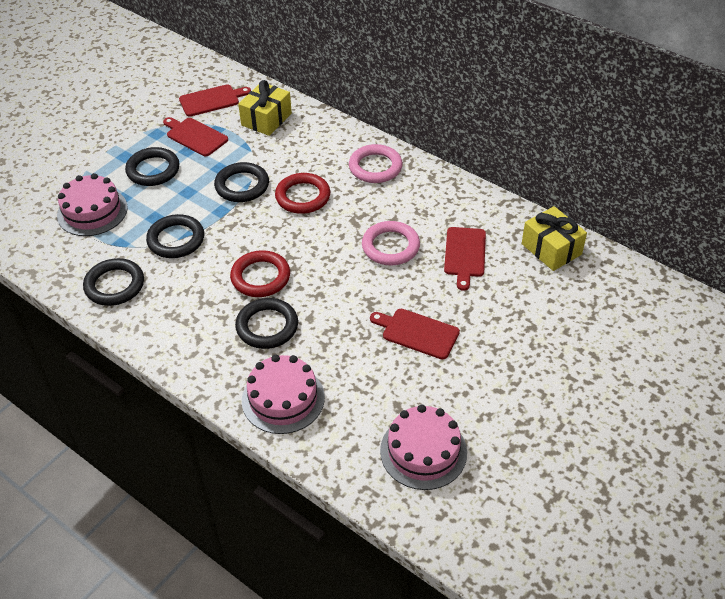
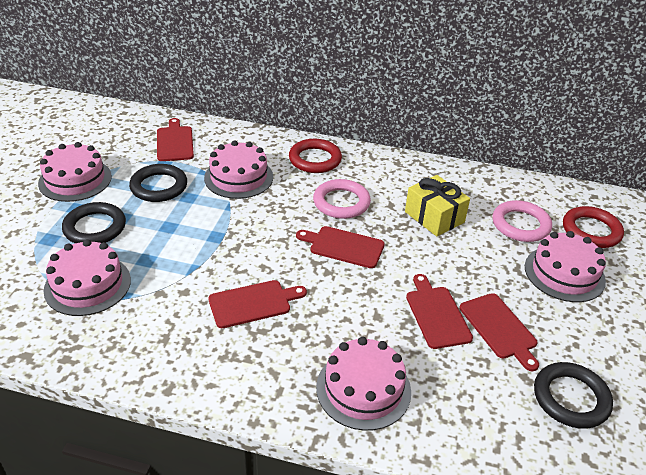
black ring: [83,258,144,306] [125,147,180,186] [146,214,204,258] [214,162,269,202] [235,298,298,349] = 5 -> [62,202,126,243] [129,164,187,202] [534,362,613,429] = 3
pink cake: [57,173,128,236] [242,354,325,434] [380,404,467,490] = 3 -> [38,142,112,202] [43,239,131,316] [204,140,273,199] [316,337,411,431] [525,231,606,302] = 5
red cutting board: [163,117,228,156] [179,84,251,117] [370,309,460,360] [444,227,486,291] = 4 -> [157,118,194,161] [208,280,307,328] [296,226,385,268] [406,274,473,349] [460,293,539,371] = 5
yellow gift: [238,80,292,136] [522,206,587,271] = 2 -> [405,175,470,236] = 1

